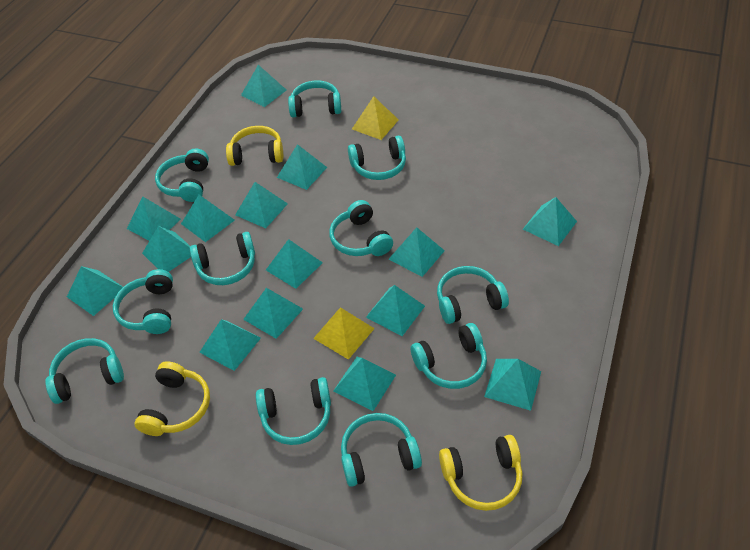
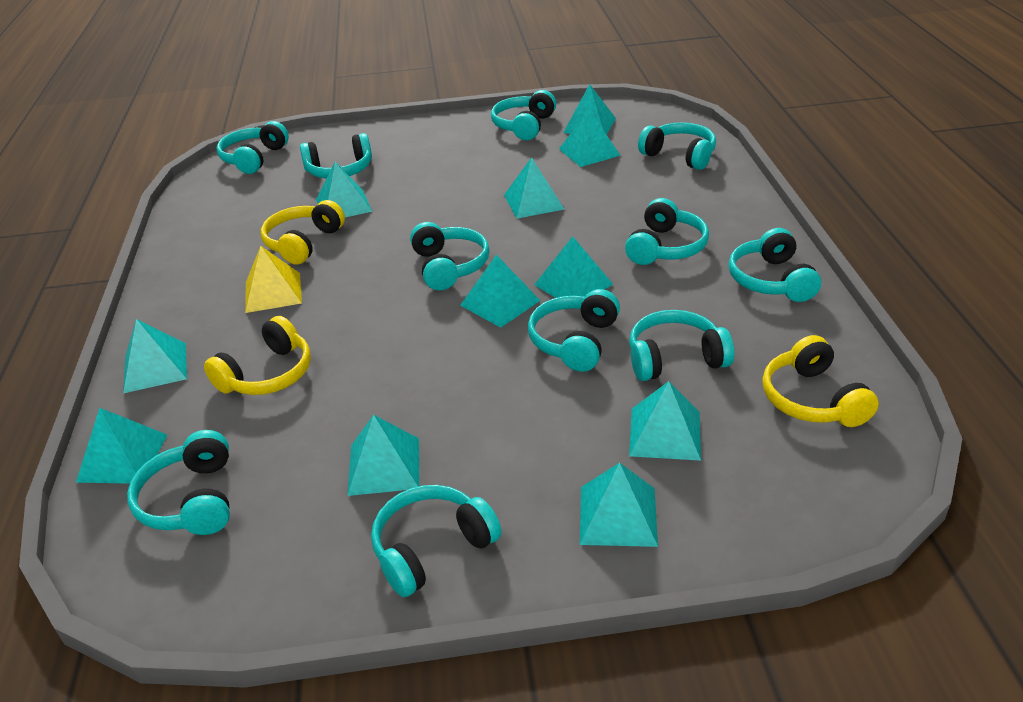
turquoise pyramid: [67,266,123,316] [127,197,181,241] [142,226,191,272] [181,195,235,242] [199,319,261,371] [235,182,288,228] [241,65,286,107] [243,288,303,339] [266,239,323,289] [277,144,327,190] [333,357,396,411] [366,285,425,336] [389,227,445,277] [484,359,541,411] [523,197,577,246] = 15 -> [76,408,167,484] [123,319,187,393] [316,162,372,217] [347,415,419,496] [460,255,540,328] [504,157,564,218] [534,236,613,298] [559,110,621,167] [563,84,616,135] [580,463,658,547] [629,381,701,461] = 11
yellow pyramid: [313,307,375,360] [352,96,399,140] = 2 -> [245,246,302,313] = 1

